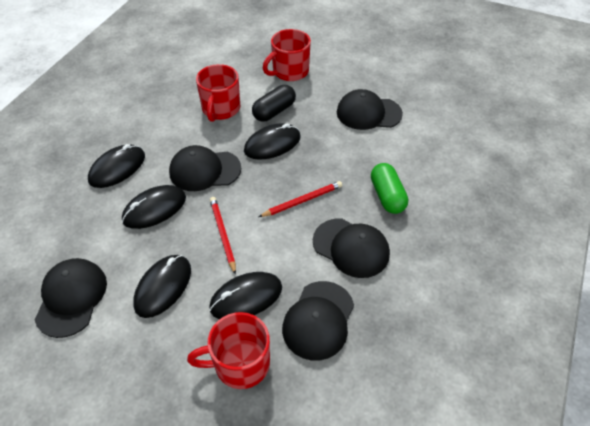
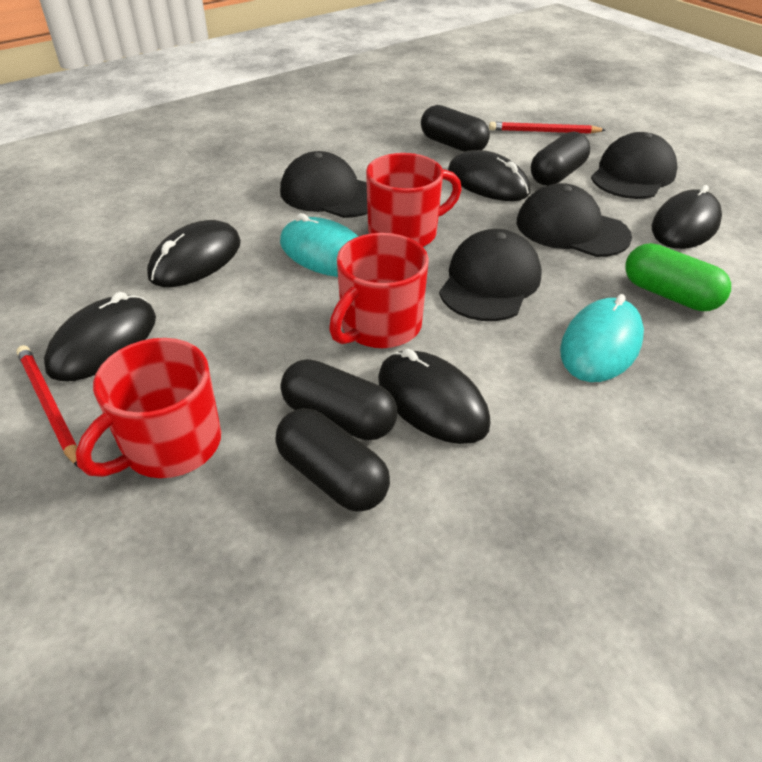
black cap: [35,258,107,338] [169,145,241,191] [282,281,354,361] [313,218,390,278] [337,89,403,130] = 5 -> [280,151,368,218] [439,229,542,321] [517,183,632,257] [591,132,678,199] = 4
black capsule: [252,85,296,122] = 1 -> [275,408,390,512] [281,359,397,440] [421,105,490,152] [531,131,590,186] = 4
turquoise mouse: none = 0 -> [280,213,359,277] [560,294,644,382] = 2

